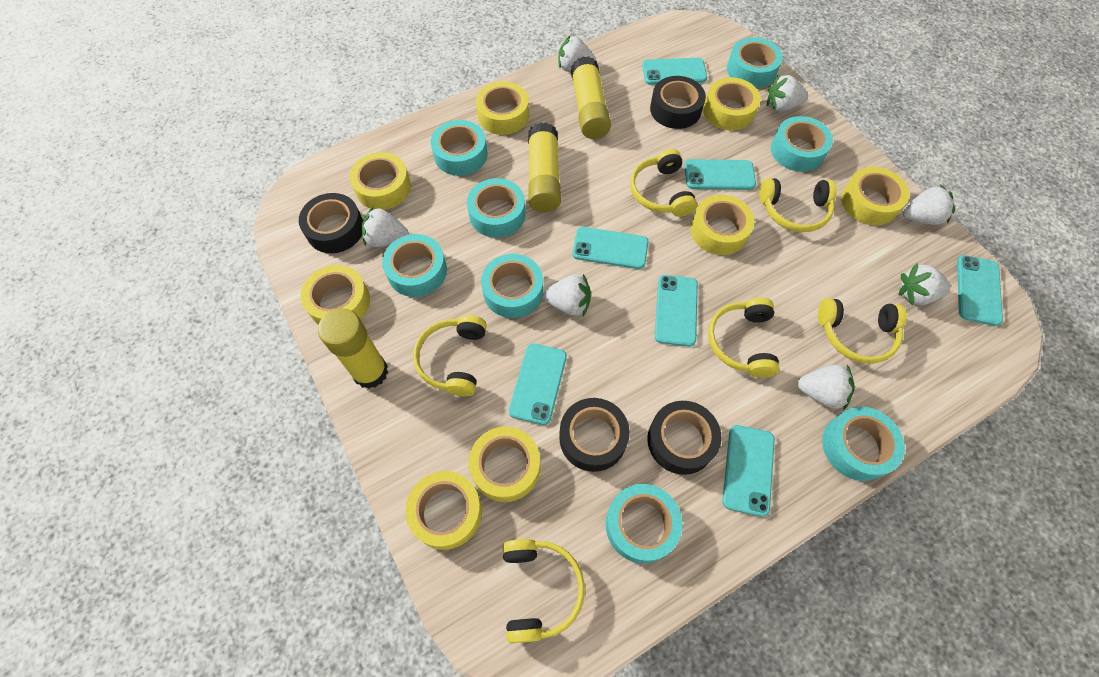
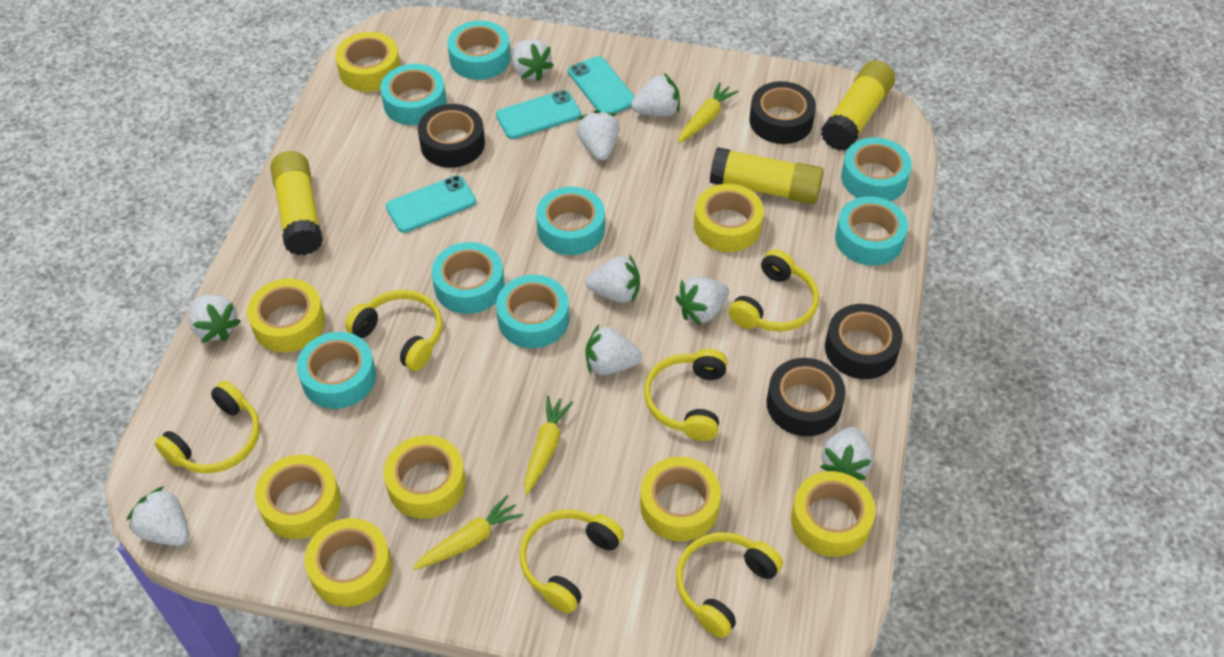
turquoise phone: [509,343,567,425] [572,227,648,269] [642,58,707,85] [655,275,698,347] [684,159,756,190] [722,425,775,517] [957,255,1003,326] = 7 -> [386,175,476,233] [496,90,581,139] [568,56,635,114] = 3
white strawberry: [362,207,409,247] [543,274,591,316] [558,36,596,72] [767,74,808,112] [797,365,855,411] [899,263,950,306] [902,184,955,225] = 7 -> [127,486,189,546] [189,295,241,343] [512,39,554,81] [577,110,619,161] [585,325,642,375] [586,254,640,303] [631,73,680,117] [675,277,729,325] [820,427,873,480] = 9
yellow carrot: none = 0 -> [413,495,523,570] [524,396,573,495] [678,82,739,143] = 3

